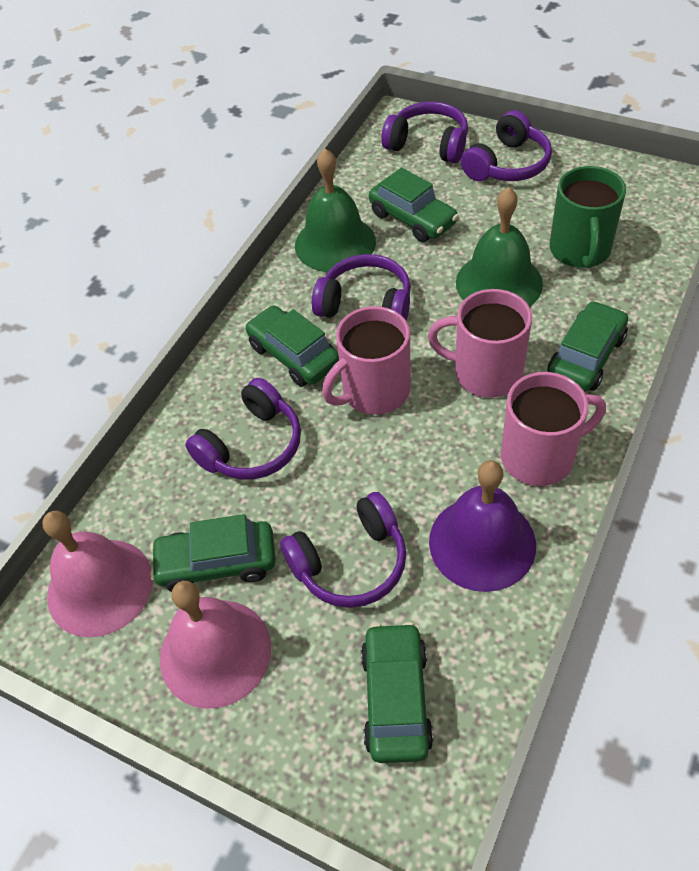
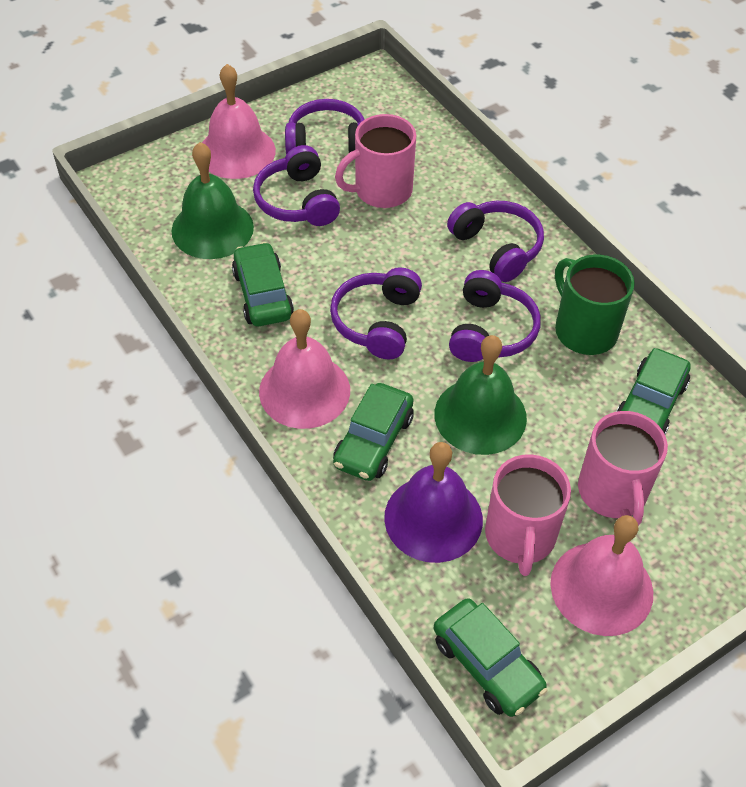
green car: [150,514,276,592] [245,305,339,387] [361,622,434,763] [369,168,459,242] [548,301,628,392] = 5 -> [232,242,294,326] [333,383,414,481] [434,598,548,717] [616,348,691,435] = 4
pink bell: [43,511,153,637] [160,581,271,709] = 2 -> [202,64,276,179] [259,309,350,429] [550,515,653,636] = 3

